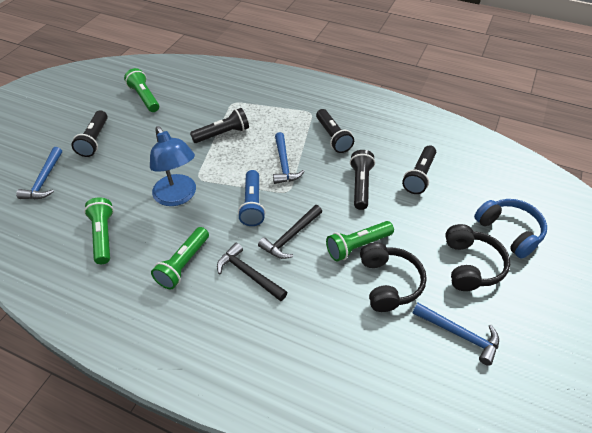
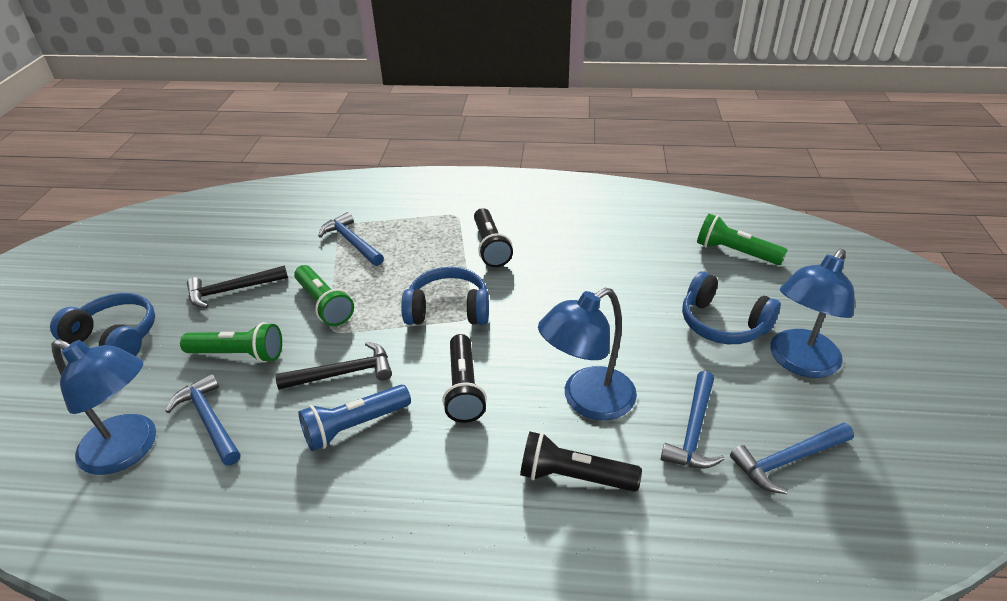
black flashlight: [72,110,108,157] [190,108,249,143] [316,109,354,153] [350,150,375,210] [402,145,436,194] = 5 -> [442,334,487,423] [474,208,513,267] [520,432,642,492] = 3
black headphones: [360,242,427,312] [445,224,510,291] = 2 -> none = 0
blue hammer: [16,147,62,199] [273,132,305,184] [413,303,499,366] = 3 -> [165,373,240,466] [318,212,384,266] [661,371,725,469] [730,422,854,494] = 4
blue headphones: [474,199,547,259] = 1 -> [50,293,155,356] [401,267,489,325] [682,271,781,344] = 3
blue lamp: [150,126,196,206] = 1 -> [51,339,156,475] [538,288,637,420] [770,249,855,378] = 3
green flashlight: [84,197,114,264] [124,68,159,112] [151,227,209,289] [326,221,394,262] = 4 -> [180,322,282,363] [294,265,354,326] [697,214,787,265] = 3

